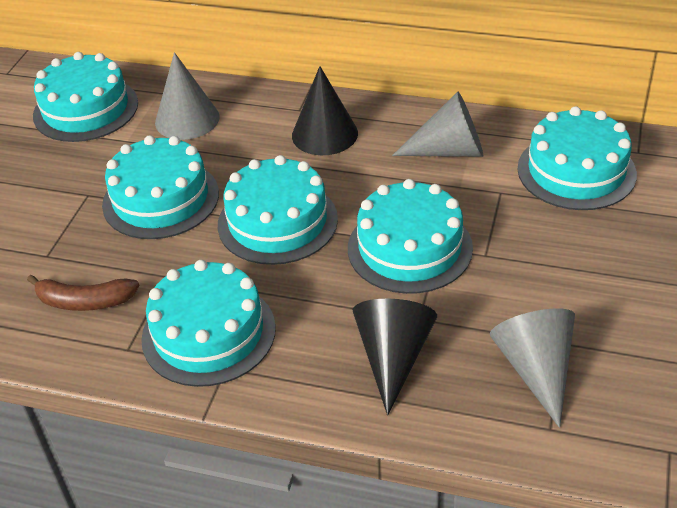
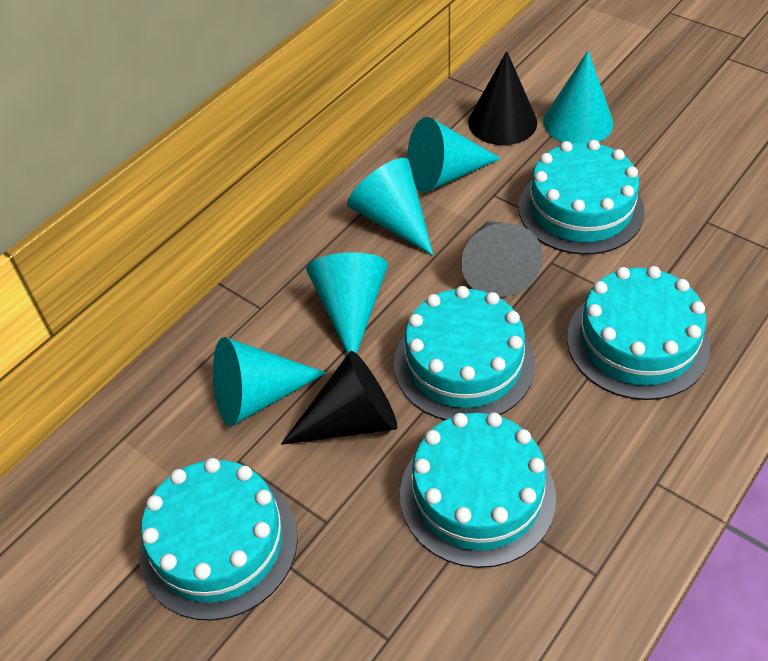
brown banana: [27,275,139,311] = 1 -> none = 0
grey cone: [155,52,220,140] [392,92,483,157] [490,308,575,428] = 3 -> [461,221,543,297] = 1
turquoise cake: [33,52,138,142] [102,135,219,239] [141,260,276,387] [218,155,338,265] [348,179,473,294] [517,106,637,210] = 6 -> [139,458,298,621] [394,286,535,420] [400,412,556,568] [518,140,645,255] [567,266,710,400] = 5
turquoise cone: none = 0 -> [213,337,326,426] [306,253,388,355] [347,158,433,256] [407,117,501,193] [543,51,614,143] = 5

